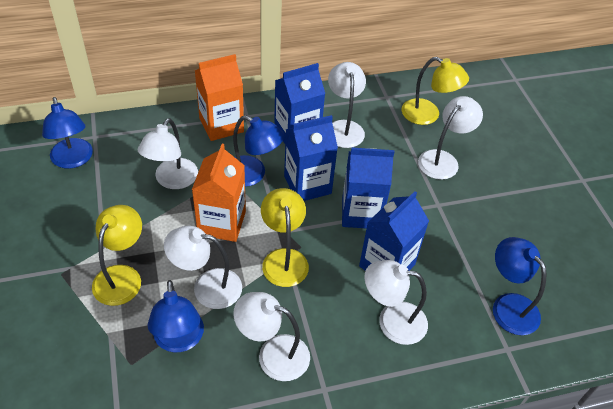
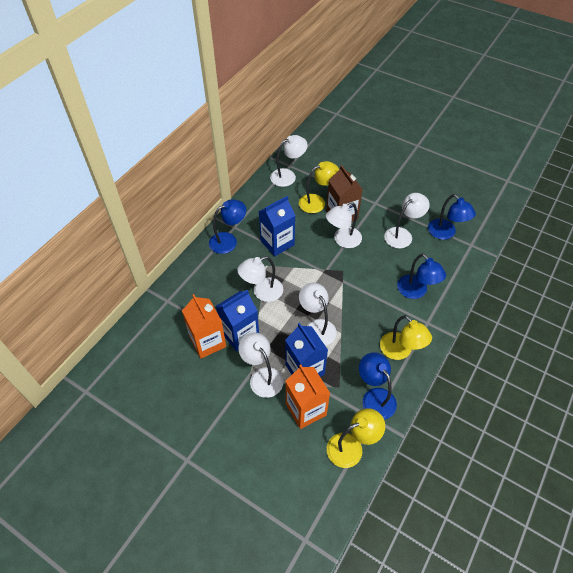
blue carton: [274,63,325,143] [284,115,338,201] [342,147,394,229] [359,191,429,271] = 4 -> [216,290,259,351] [259,196,295,256] [285,323,328,377] = 3
brown carton: none = 0 -> [326,165,363,222] = 1

